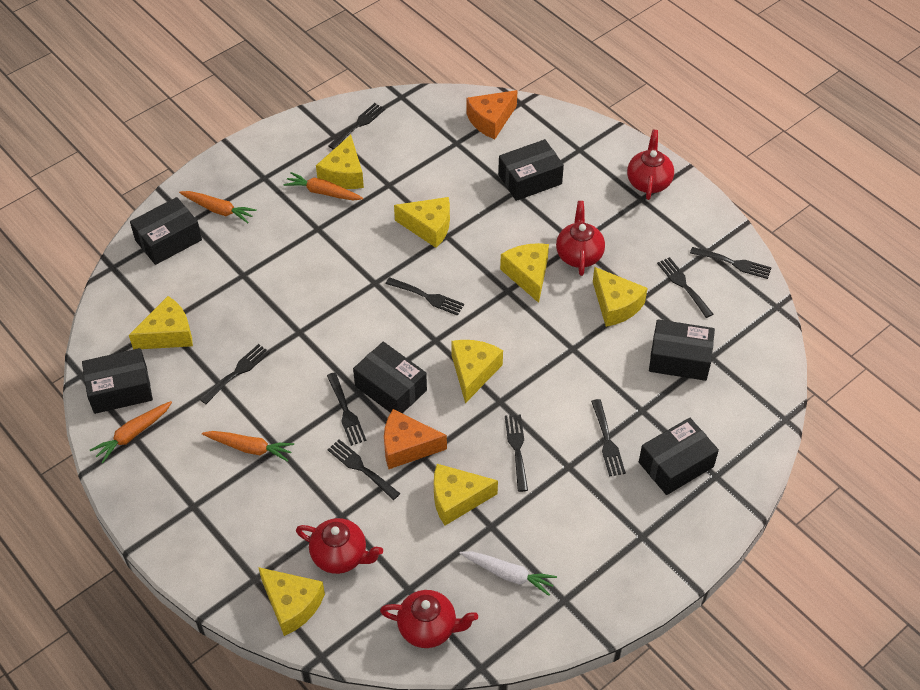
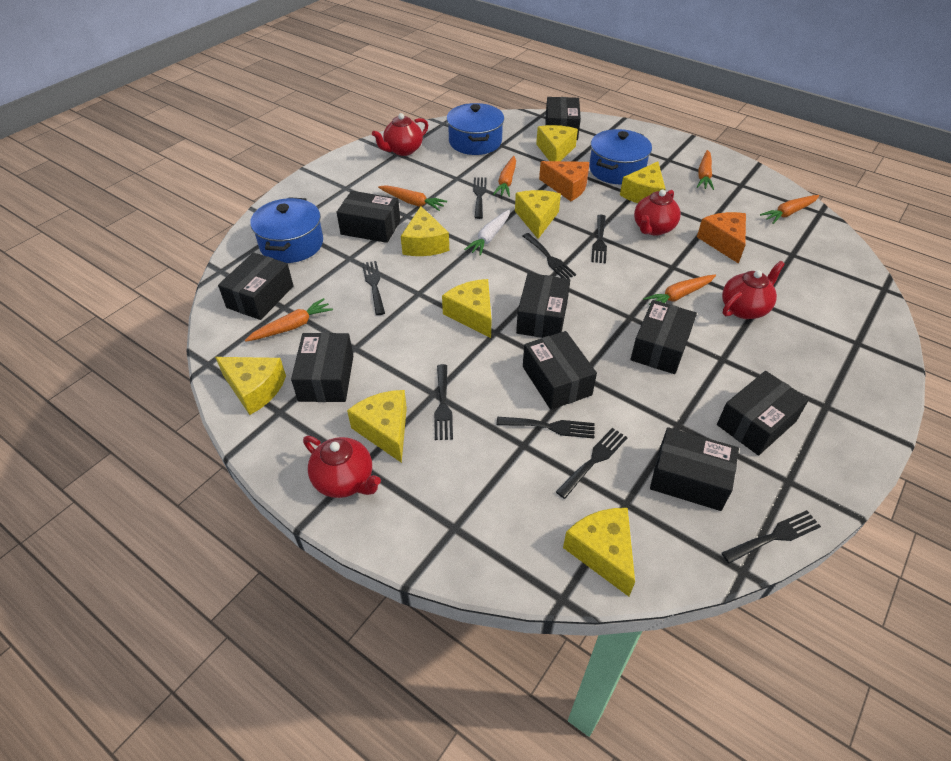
black box: [82,348,153,414] [130,197,202,265] [353,342,427,413] [498,139,564,201] [639,418,719,495] [649,319,715,381] = 6 -> [218,252,293,320] [291,333,353,402] [337,191,400,243] [516,273,570,338] [523,331,597,410] [545,97,581,140] [631,300,697,374] [650,427,739,511] [717,371,809,455] = 9
black fork: [200,344,270,404] [327,372,367,446] [327,439,400,500] [328,103,385,150] [386,277,464,316] [505,414,528,492] [591,399,626,477] [657,257,713,318] [690,247,772,279] = 9 -> [362,261,385,315] [434,364,453,440] [473,177,487,219] [496,417,595,438] [523,233,576,279] [556,428,628,499] [591,215,607,263] [722,510,821,564] = 8
blue pot: none = 0 -> [250,197,323,263] [447,103,504,155] [589,129,652,185] = 3
orange carrot: [90,401,172,464] [179,191,257,223] [202,431,294,462] [284,172,363,200] = 4 -> [245,298,333,342] [378,185,447,211] [493,156,516,197] [643,275,716,305] [697,150,714,190] [760,195,819,224] = 6

